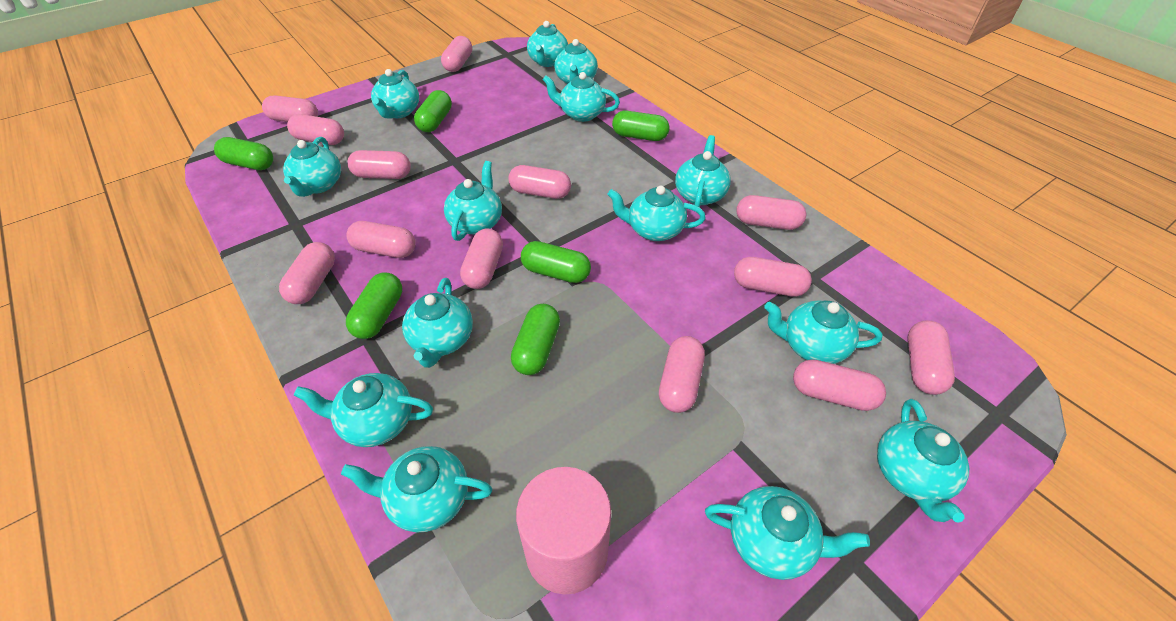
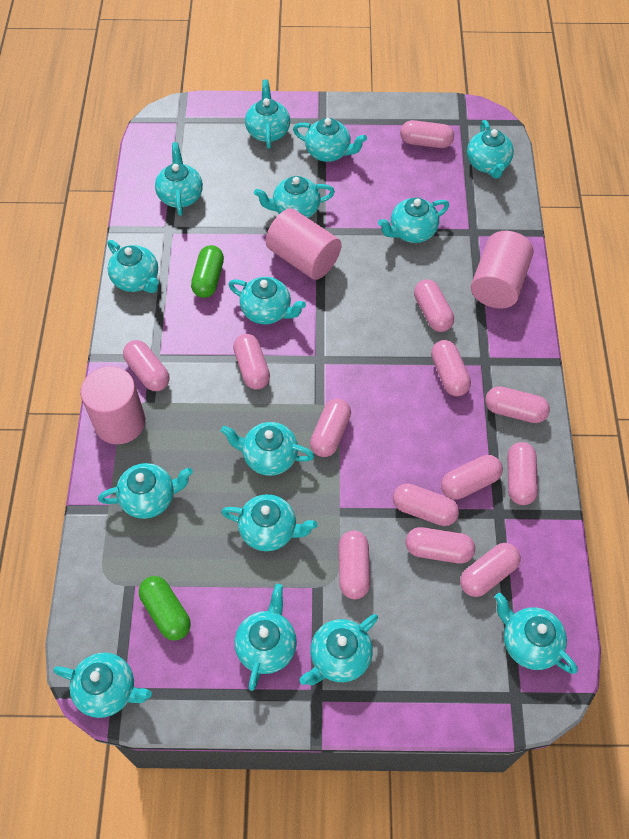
green capsule: [214,137,273,170] [346,273,402,339] [414,90,452,132] [511,304,560,375] [521,241,591,283] [612,111,669,141] = 6 -> [139,576,191,641] [191,245,224,298] = 2
pink cylinder: [516,467,611,594] = 1 -> [80,366,145,444] [266,208,341,280] [471,231,534,308] = 3
turquoise teapot: [283,137,341,197] [294,373,433,447] [341,446,492,532] [371,69,419,119] [402,278,473,368] [444,161,502,241] [527,21,568,67] [543,72,620,122] [554,39,598,84] [607,185,706,241] [675,135,731,207] [705,486,870,580] [764,301,882,364] [877,399,969,522] = 14 -> [53,653,152,718] [98,463,193,519] [108,240,159,293] [155,142,203,216] [221,422,314,476] [221,494,317,551] [228,277,306,325] [235,584,297,691] [245,79,290,149] [254,176,335,218] [293,118,367,162] [299,614,378,685] [378,198,449,243] [467,120,514,179] [495,593,577,674] = 15

